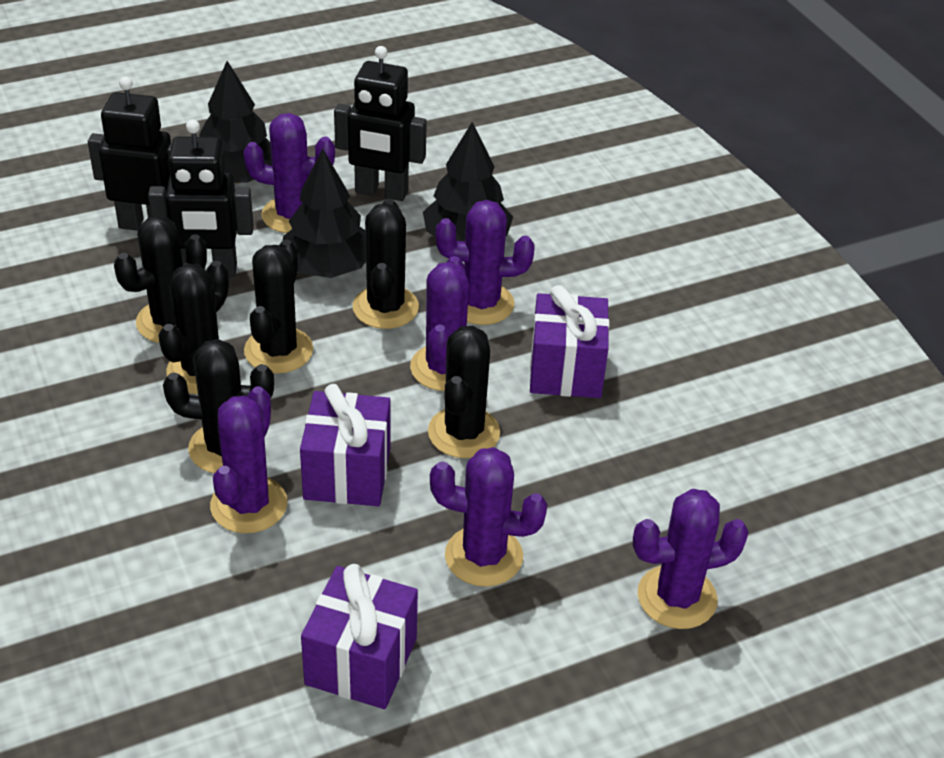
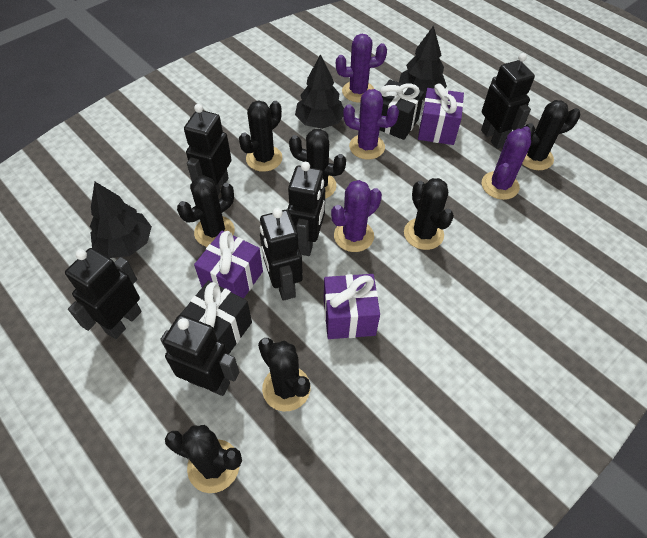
black cactus: [114,216,207,343] [158,261,229,394] [163,339,274,473] [244,240,313,374] [353,199,419,329] [428,326,500,458] = 6 -> [165,425,242,493] [177,175,235,247] [239,100,282,172] [258,338,310,411] [289,129,346,199] [404,178,454,250] [522,100,580,170] = 7
black gift: none = 0 -> [180,280,252,354] [380,80,424,140] = 2
black robot: [88,77,172,231] [148,120,254,277] [334,46,427,201] = 3 -> [65,248,142,339] [160,315,239,396] [184,104,232,195] [260,208,303,301] [287,162,325,256] [481,53,535,149] = 6
purple cactus: [210,386,287,533] [243,113,335,233] [410,256,469,391] [430,447,547,587] [436,200,535,325] [633,489,749,629] = 6 -> [331,180,382,252] [336,34,387,102] [343,89,399,160] [482,126,531,200] = 4

